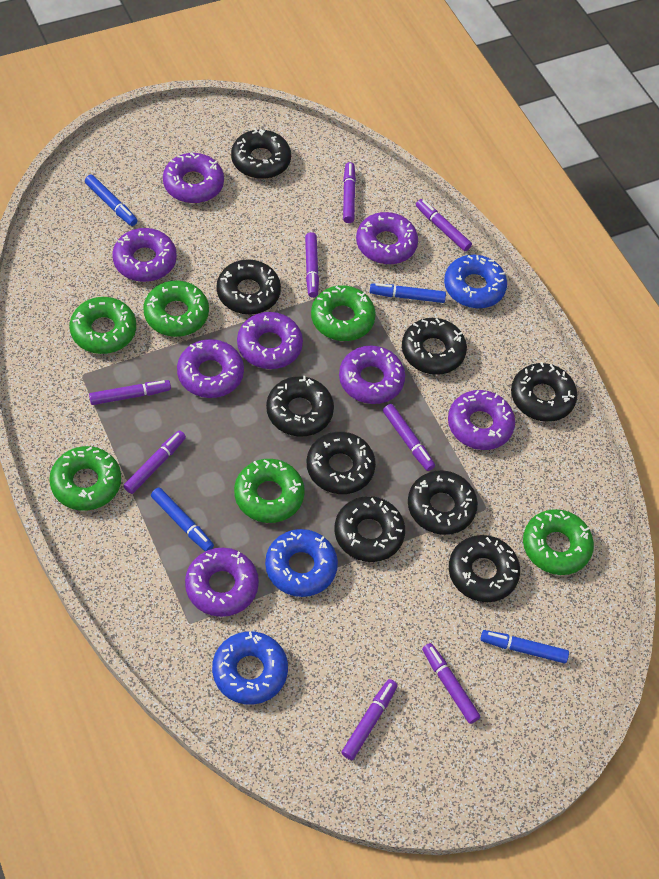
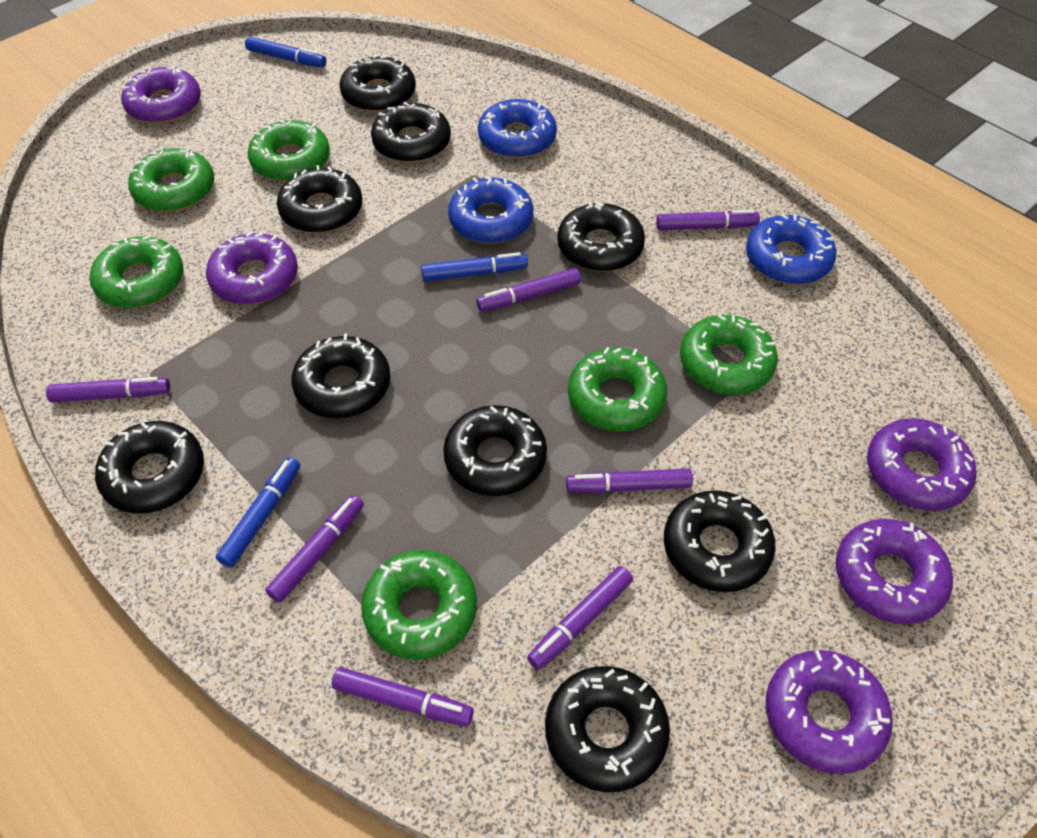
blue marker: [85,175,138,226] [151,487,214,552] [370,283,446,303] [481,630,569,664] = 4 -> [216,457,300,568] [245,36,326,68] [421,252,528,281] = 3
purple donut: [112,228,177,282] [163,152,224,203] [177,339,244,398] [185,548,259,617] [237,312,303,369] [339,345,405,404] [356,212,418,264] [448,390,515,450] = 8 -> [121,65,201,124] [206,231,298,304] [766,650,893,774] [836,519,953,624] [867,418,977,511] = 5
purple marker: [89,380,171,405] [124,431,186,494] [305,232,319,298] [341,679,397,760] [343,162,356,223] [383,404,435,471] [416,199,472,251] [422,643,481,724] = 8 -> [46,377,170,403] [265,495,364,603] [332,667,474,726] [477,268,581,312] [527,566,633,670] [566,469,693,493] [656,210,760,230] = 7

